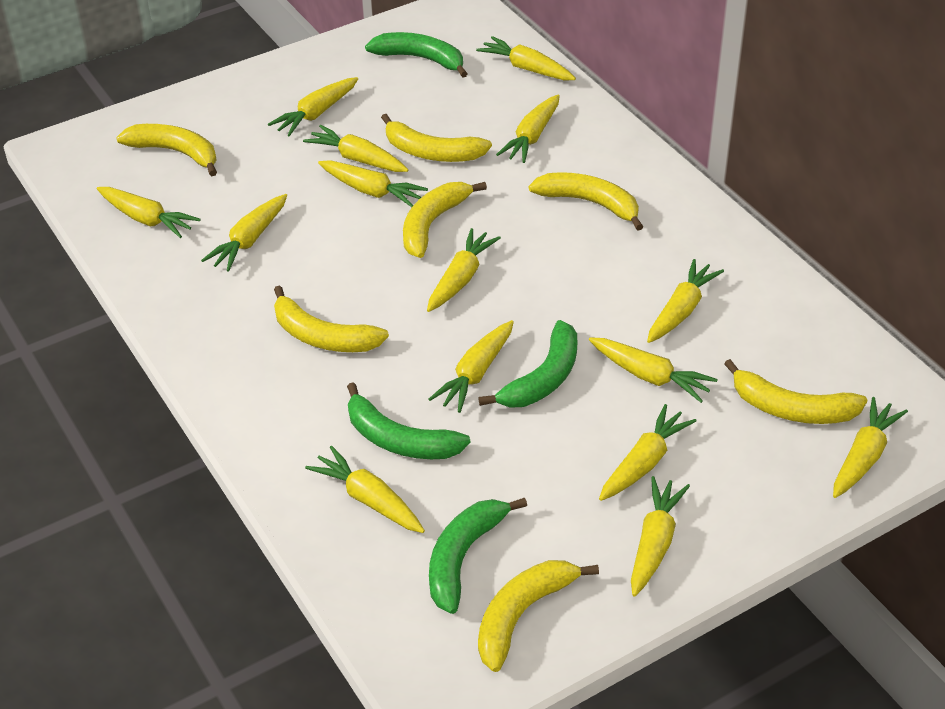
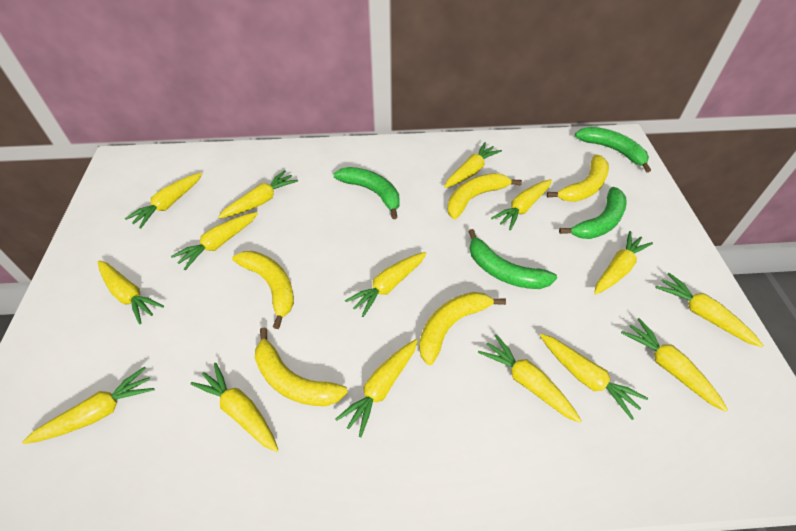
yellow banana: [116,124,217,176] [274,285,389,352] [381,114,492,162] [403,182,487,258] [478,560,599,672] [529,172,643,231] [724,359,867,424] = 7 -> [232,251,294,329] [255,327,348,406] [419,292,506,365] [447,173,522,219] [546,154,609,202] = 5

